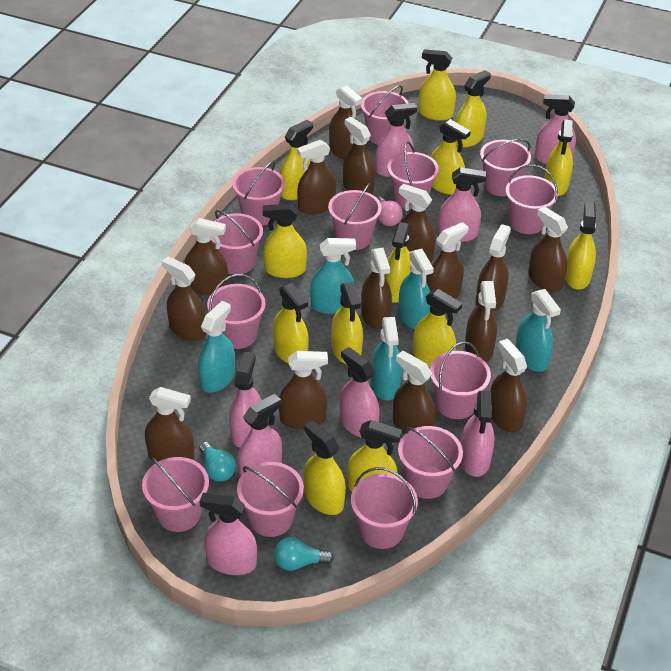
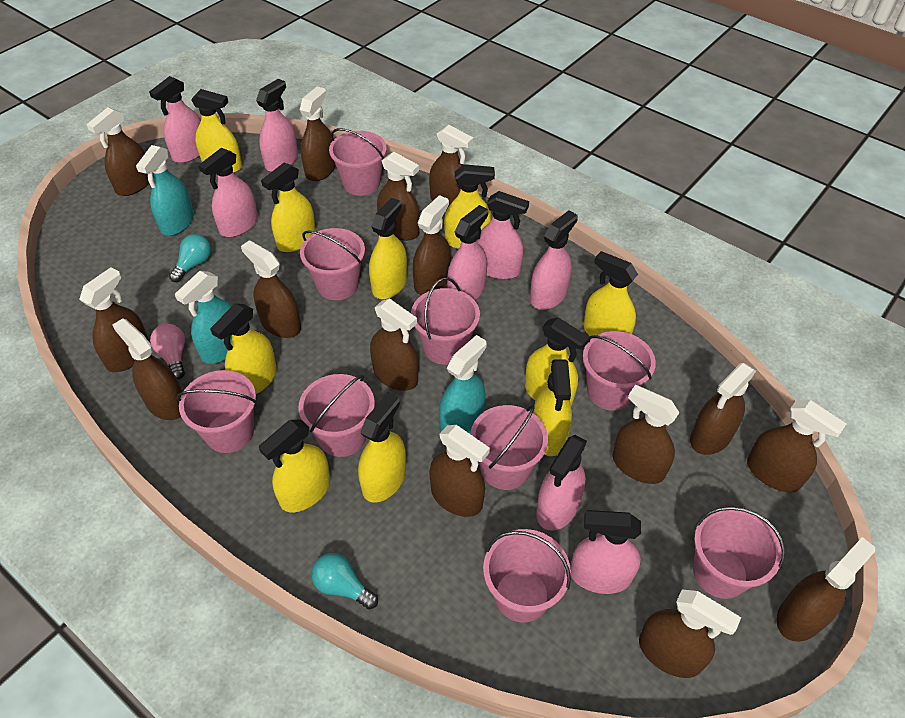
pink bucket: [142,457,209,532] [207,274,266,349] [211,210,263,275] [232,161,285,226] [237,462,304,537] [328,183,382,250] [351,467,418,549] [361,85,408,145] [387,141,439,210] [398,426,463,499] [430,341,491,419] [480,139,531,196] [506,164,558,234] = 13 -> [177,370,257,453] [298,374,375,457] [300,228,365,300] [329,128,387,196] [411,278,480,365] [470,405,548,490] [483,529,571,623] [583,331,656,411] [693,506,785,599] = 9
turquoise spray bottle: [198,301,235,393] [310,238,356,314] [371,317,402,401] [398,249,434,330] [515,289,561,372] = 5 -> [136,145,194,236] [175,271,232,364] [439,335,487,434] = 3
yellow spray bottle: [263,204,307,278] [273,283,309,364] [280,120,313,200] [304,421,346,515] [332,282,363,364] [347,420,402,492] [384,222,411,303] [413,289,462,367] [418,49,456,121] [430,119,471,195] [455,70,491,147] [544,120,573,196] [565,202,596,290] = 13 -> [191,89,242,173] [210,304,277,394] [259,419,330,512] [261,163,316,252] [358,393,406,503] [369,198,407,299] [444,164,495,249] [525,317,589,405] [533,360,572,456] [583,251,638,336] = 10

